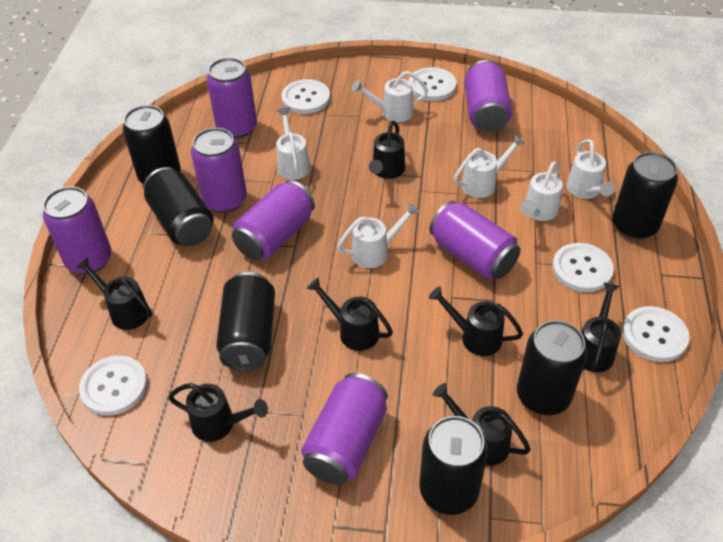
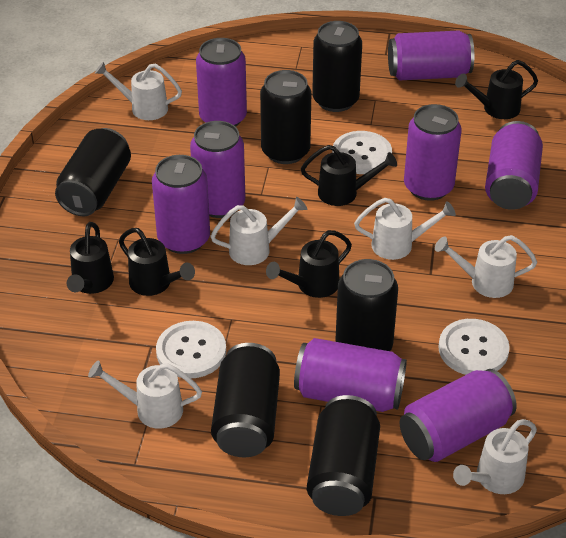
black watering can: [75,257,152,330] [168,383,268,442] [307,278,393,351] [369,121,405,179] [429,286,523,356] [433,383,531,466] [581,282,621,372] = 7 -> [67,222,114,294] [119,228,195,296] [266,230,352,298] [301,145,397,206] [455,60,538,119] = 5
purple can: [43,186,112,274] [191,128,247,213] [207,58,257,139] [232,180,315,260] [301,373,388,485] [430,201,520,279] [465,60,512,132] = 7 -> [152,155,210,254] [190,121,245,218] [196,38,247,127] [294,338,407,412] [388,30,474,81] [400,369,517,462] [404,104,462,201] [485,121,543,210] = 8
white button: [79,356,147,416] [282,79,330,114] [409,67,456,101] [552,243,614,292] [622,306,689,362] = 5 -> [156,321,226,378] [332,131,392,174] [438,319,510,375] = 3

